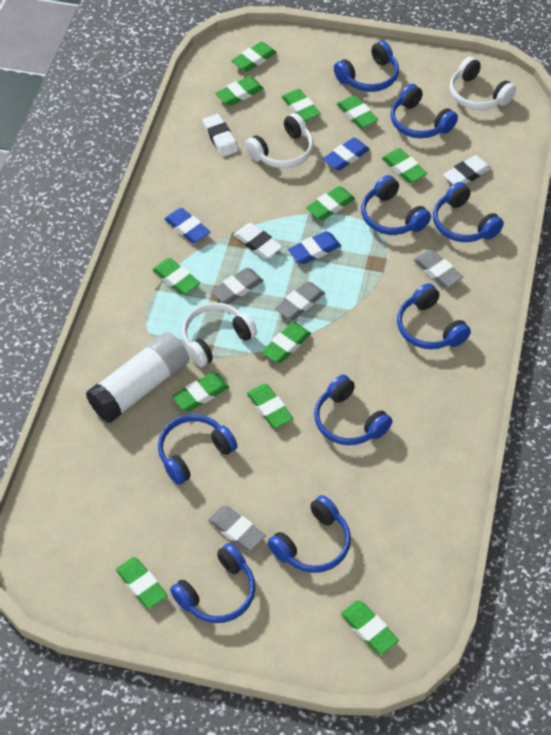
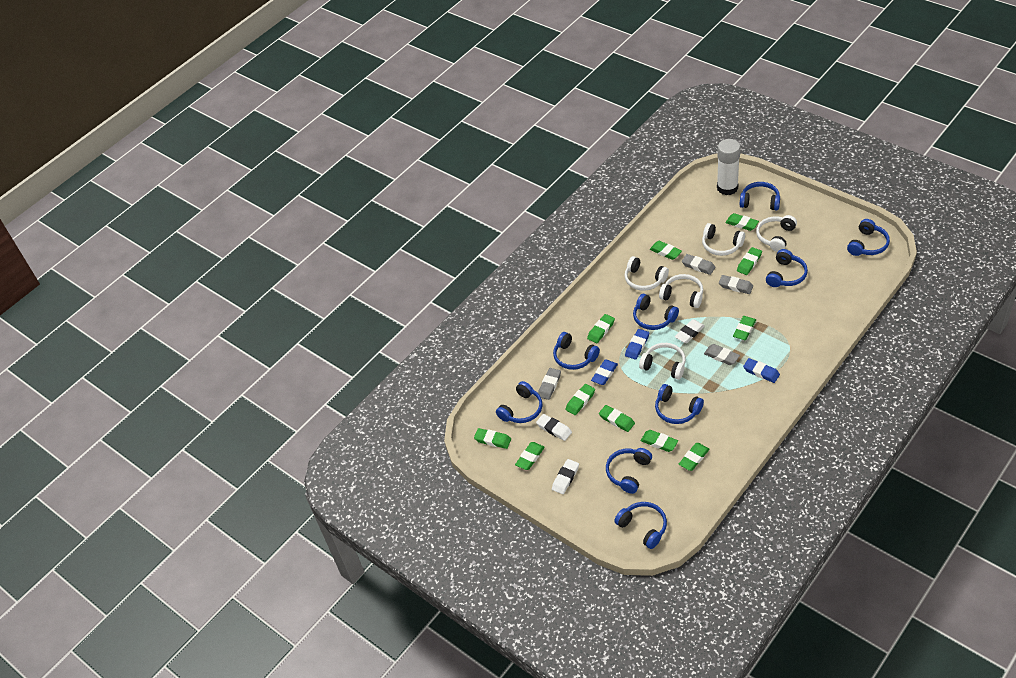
green eraser: [116,557,168,609] [152,258,200,295] [172,373,229,411] [215,76,264,106] [231,42,277,72] [247,384,293,428] [261,322,311,363] [282,89,321,122] [306,186,355,220] [337,95,378,129] [341,600,399,654] [382,148,427,183] = 12 -> [474,428,511,449] [515,442,545,470] [565,384,595,415] [587,314,615,343] [599,405,635,432] [641,430,678,452] [650,241,682,260] [679,443,710,471] [726,213,759,231] [733,316,756,340] [737,247,762,275] = 11
white headphones: [182,303,257,367] [245,113,314,168] [449,57,516,110] = 3 -> [625,256,669,291] [639,343,686,380] [659,274,703,308] [702,223,745,256] [756,215,797,252] = 5

